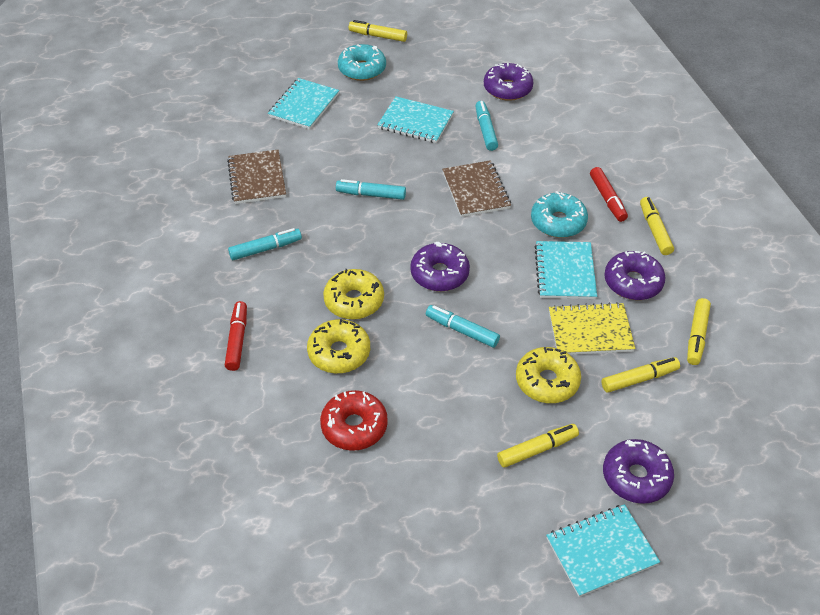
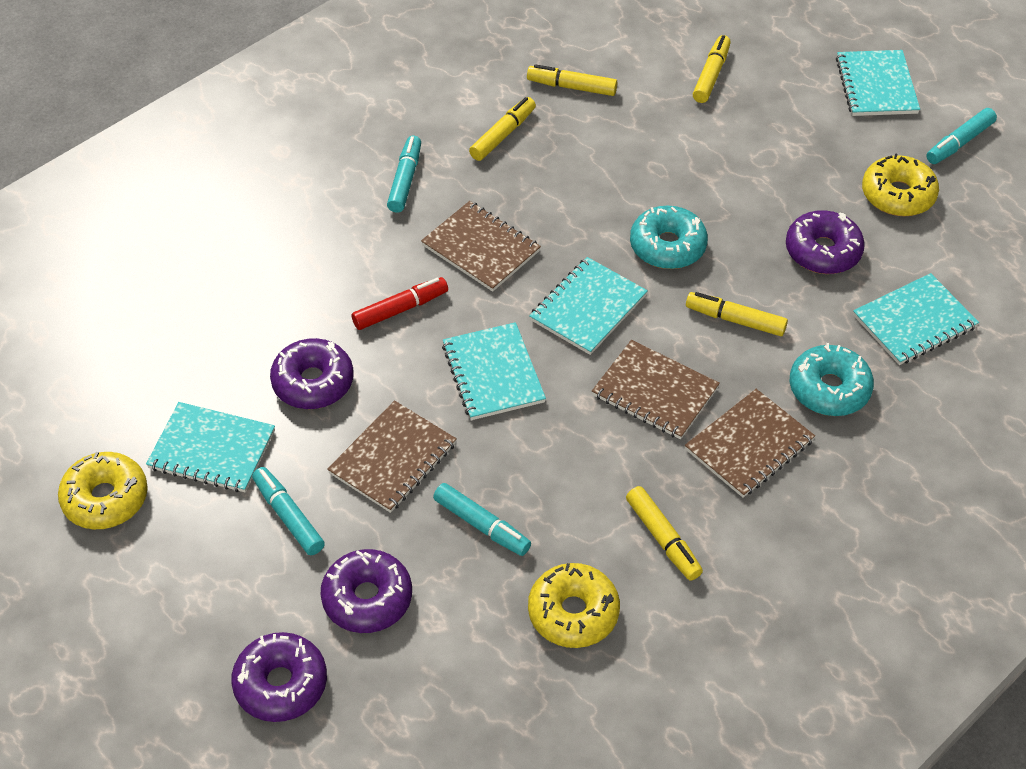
brown notebook: [227,150,286,204] [442,160,511,217] = 2 -> [327,400,457,513] [421,201,541,292] [592,340,720,440] [685,389,815,498] = 4
red donut: [320,390,388,451] = 1 -> none = 0
red marker: [225,301,247,371] [590,167,628,222] = 2 -> [352,277,448,330] = 1
turquoise notebook: [268,78,339,129] [377,96,454,143] [534,241,597,299] [546,504,660,597] = 4 -> [146,402,275,492] [442,322,546,420] [529,257,648,355] [836,50,920,116] [853,273,979,365] = 5
yellow notebook: [549,302,635,355] = 1 -> none = 0

